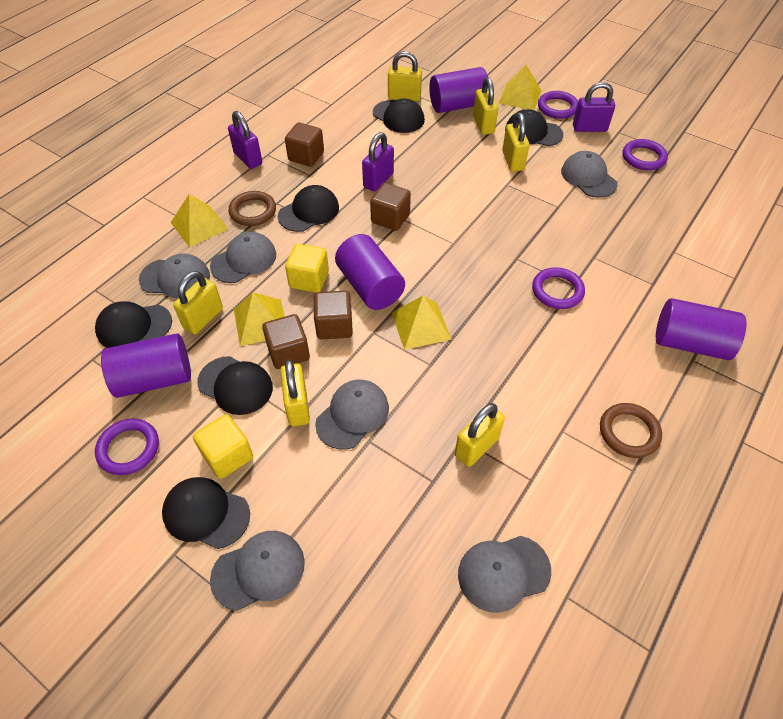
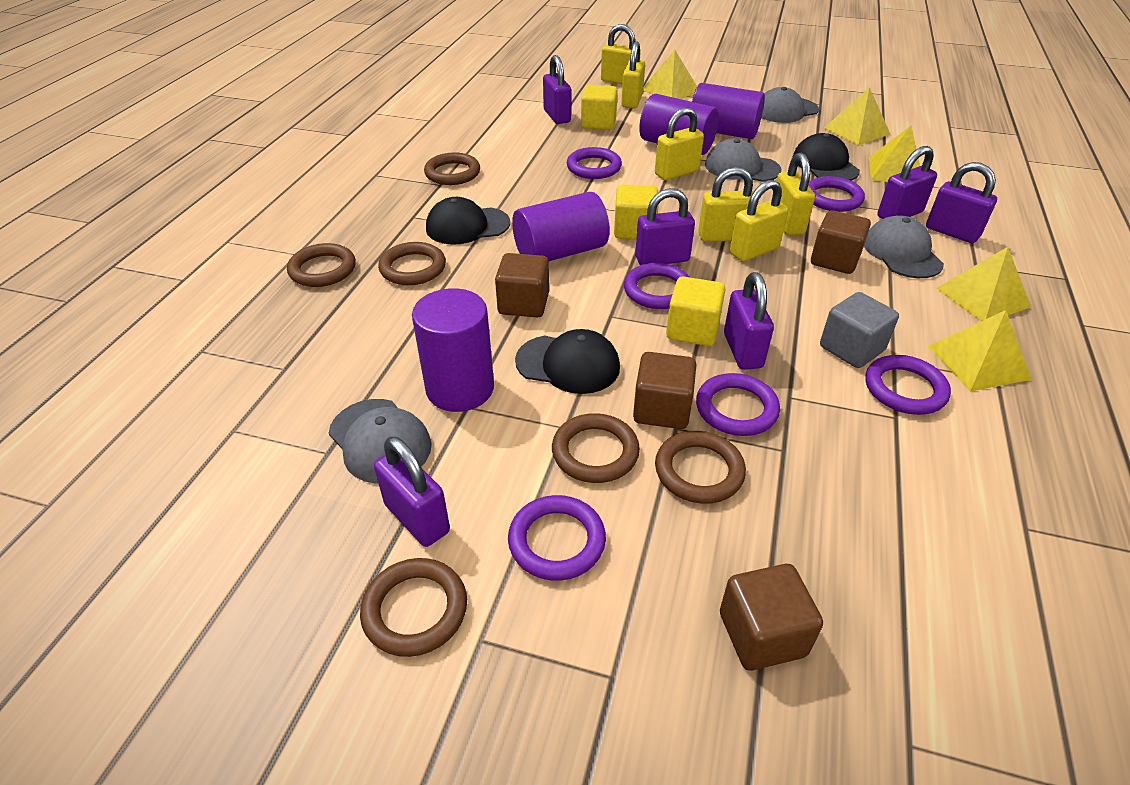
black cap: [95,301,172,348] [162,477,250,549] [197,356,273,415] [278,185,339,232] [373,99,425,133] [505,109,563,146] = 6 -> [426,197,510,245] [515,329,620,394] [792,133,860,181] = 3
brown ring: [229,191,276,226] [600,403,662,458] = 2 -> [287,243,356,287] [360,558,467,657] [378,242,446,285] [424,153,480,185] [552,413,640,483] [655,431,746,504] = 6
grey cap: [139,253,210,298] [210,232,276,283] [210,531,305,611] [315,380,389,450] [458,536,551,613] [561,151,618,198] = 6 -> [329,399,432,483] [705,138,781,182] [761,87,819,123] [864,215,944,278] = 4
grey cube: none = 0 -> [820,292,899,368] = 1
purple padlock: [228,111,262,169] [362,132,394,191] [573,82,615,132] = 3 -> [374,436,450,547] [543,55,571,124] [635,188,695,265] [724,272,774,370] [877,146,937,219] [926,162,997,243] = 6
purple ring: [95,418,159,475] [532,267,585,309] [538,91,578,119] [623,139,668,170] = 4 -> [508,495,606,581] [567,147,622,179] [624,263,690,309] [696,373,780,436] [808,176,865,212] [865,355,951,415] = 6
yellow cube: [193,414,253,479] [285,244,329,293] = 2 -> [581,85,618,130] [614,184,658,240] [666,276,725,346] = 3
yellow pyramid: [171,194,228,247] [234,292,285,346] [392,296,452,350] [499,65,542,110] = 4 -> [643,50,697,99] [824,87,890,145] [869,126,920,182] [928,310,1032,392] [936,247,1031,321] = 5

